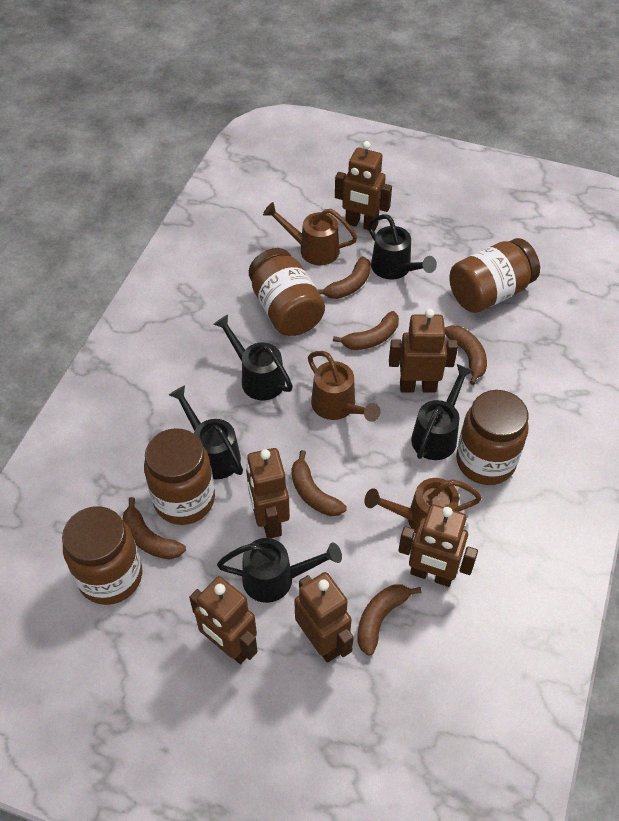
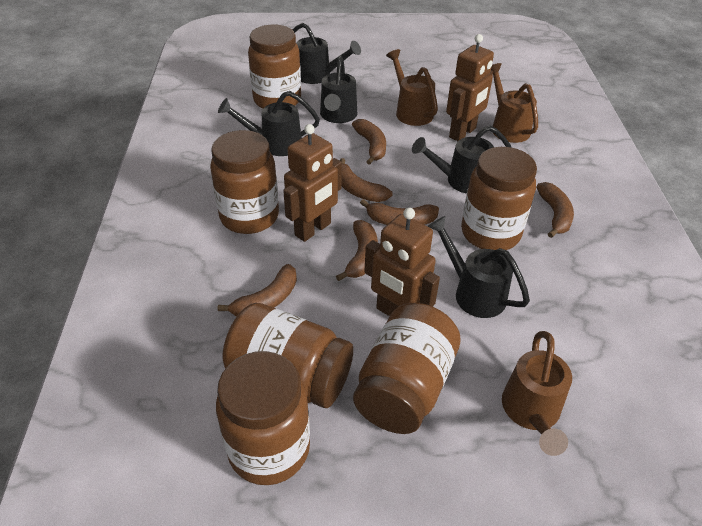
brown jar: [62,506,142,605] [144,428,215,525] [249,248,325,336] [449,238,540,313] [456,390,529,485] = 5 -> [210,130,279,234] [216,351,310,485] [223,303,353,408] [248,25,301,108] [353,303,461,434] [461,147,537,250] = 6
brown robot: [189,576,258,664] [246,448,290,538] [294,572,354,663] [335,141,392,231] [389,309,458,393] [398,504,478,587] = 6 -> [283,124,342,242] [364,208,440,316] [446,34,494,141] = 3

